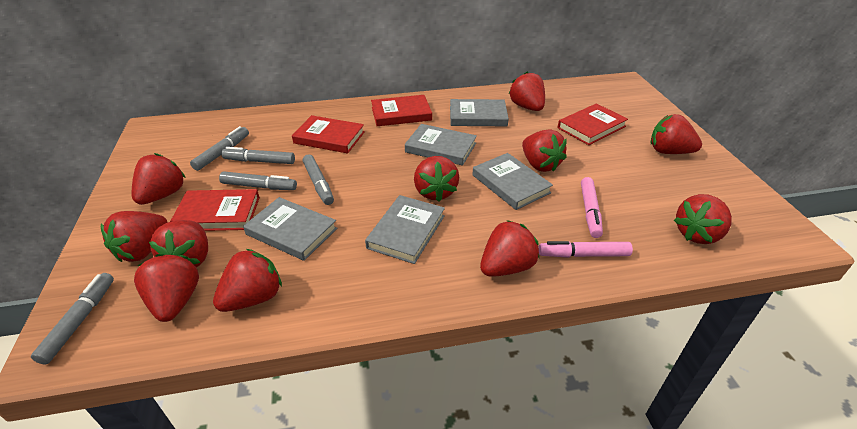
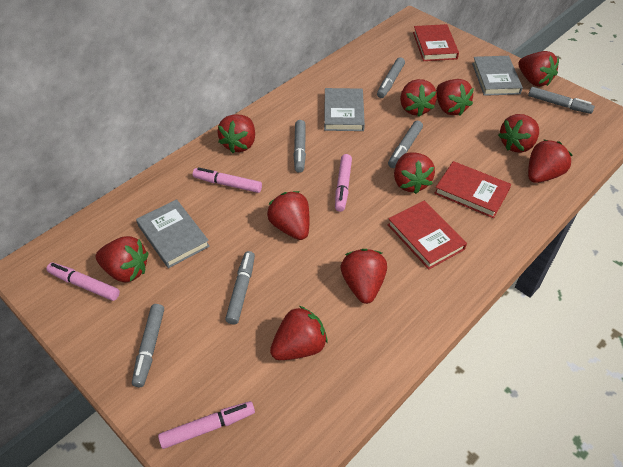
grey book: [243,197,337,261] [365,195,445,264] [405,124,477,166] [450,99,509,126] [472,153,553,210] = 5 -> [136,199,210,268] [324,88,365,131] [472,56,523,96] = 3
grey marker: [31,273,114,365] [190,126,249,171] [219,172,297,190] [221,147,295,164] [303,155,334,205] = 5 -> [132,304,164,387] [225,251,255,325] [294,120,306,173] [377,57,405,98] [388,121,423,168] [528,87,595,114] = 6
pink marker: [538,241,633,258] [581,177,603,238] = 2 -> [46,262,120,301] [158,401,255,449] [193,167,262,193] [335,154,352,212] = 4
red book: [170,189,260,231] [292,115,365,153] [371,95,432,126] [558,103,628,145] = 4 -> [388,201,467,269] [413,24,459,61] [434,161,511,218] = 3

